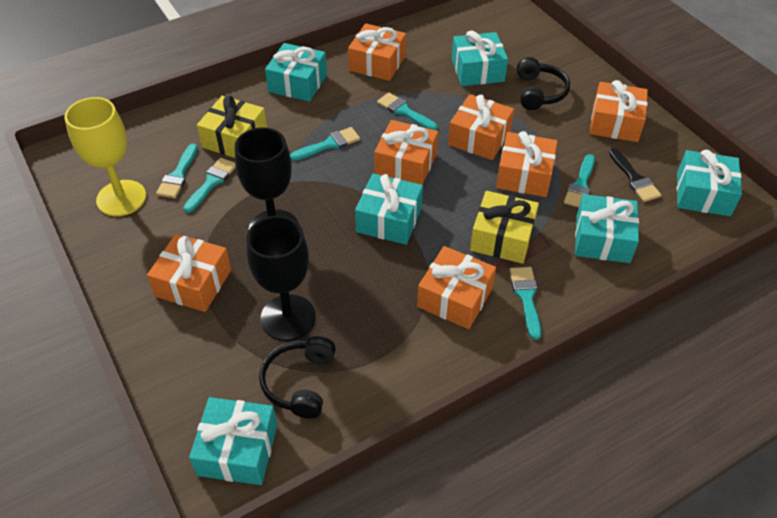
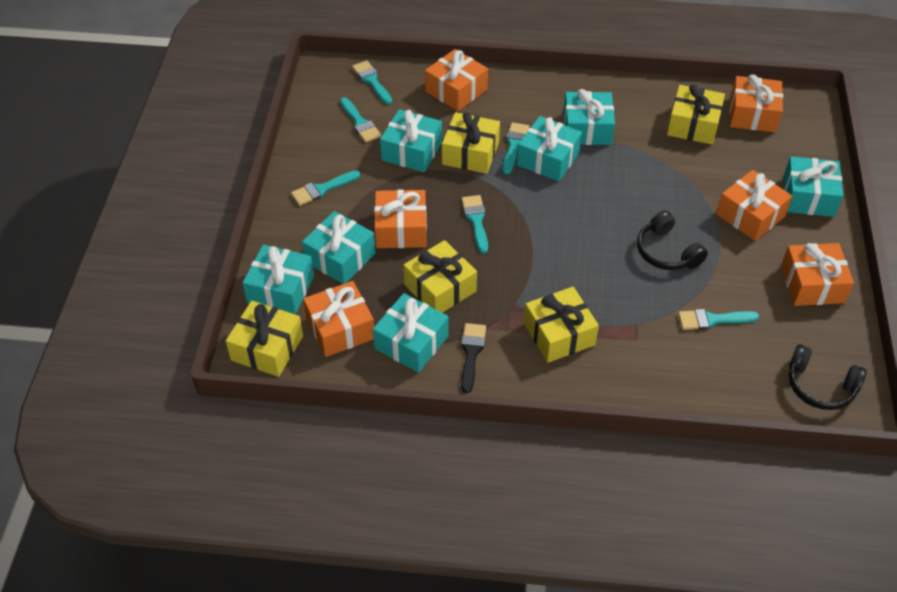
black goblet: [235,127,299,229] [247,216,316,341] = 2 -> none = 0
orange gift: [147,234,231,312] [348,23,406,81] [374,120,438,185] [417,246,496,329] [448,94,514,160] [496,131,558,197] [590,80,648,142] = 7 -> [303,281,374,357] [374,189,427,248] [425,49,488,111] [716,170,792,241] [730,74,783,132] [781,243,854,306] = 6
turquoise gift: [189,397,277,485] [265,43,327,102] [355,173,423,245] [452,31,508,86] [575,194,639,263] [677,150,742,216] = 6 -> [242,245,314,315] [302,211,376,284] [373,293,449,373] [380,109,442,172] [517,116,582,182] [563,89,615,145] [783,157,843,217] = 7
yellow gift: [197,95,267,158] [470,191,539,264] = 2 -> [226,301,303,377] [403,240,477,313] [442,112,500,174] [524,287,599,363] [667,84,725,145] = 5
yellow goblet: [64,97,146,216] = 1 -> none = 0

